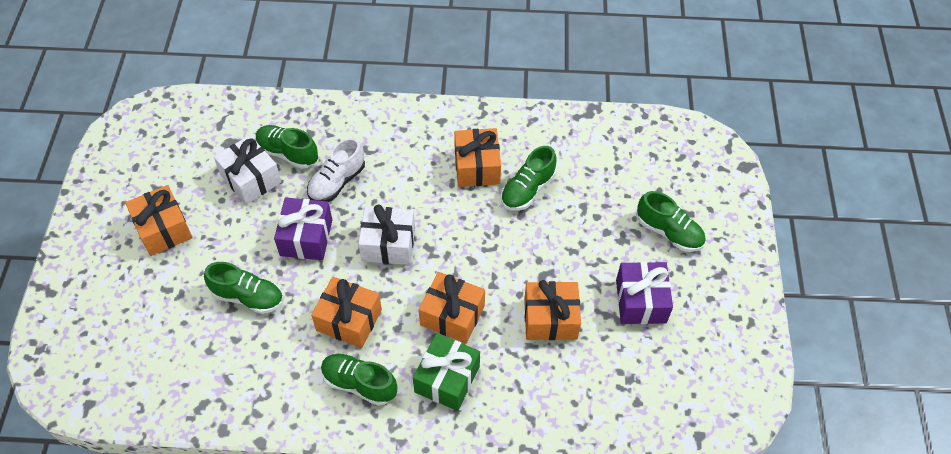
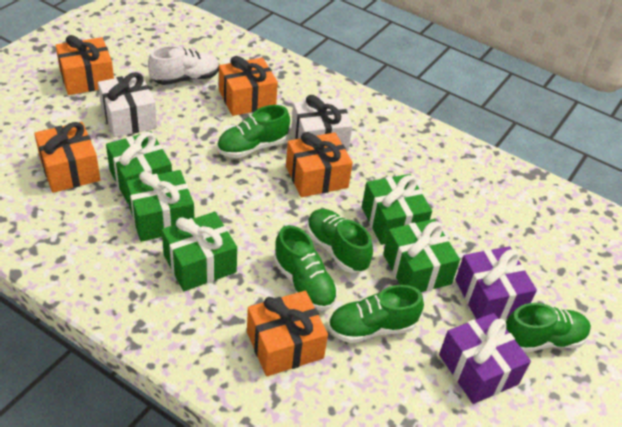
green gift: [413,333,480,411] = 1 -> [106,131,172,203] [126,170,195,242] [162,212,237,291] [362,174,432,245] [383,219,460,292] = 5

